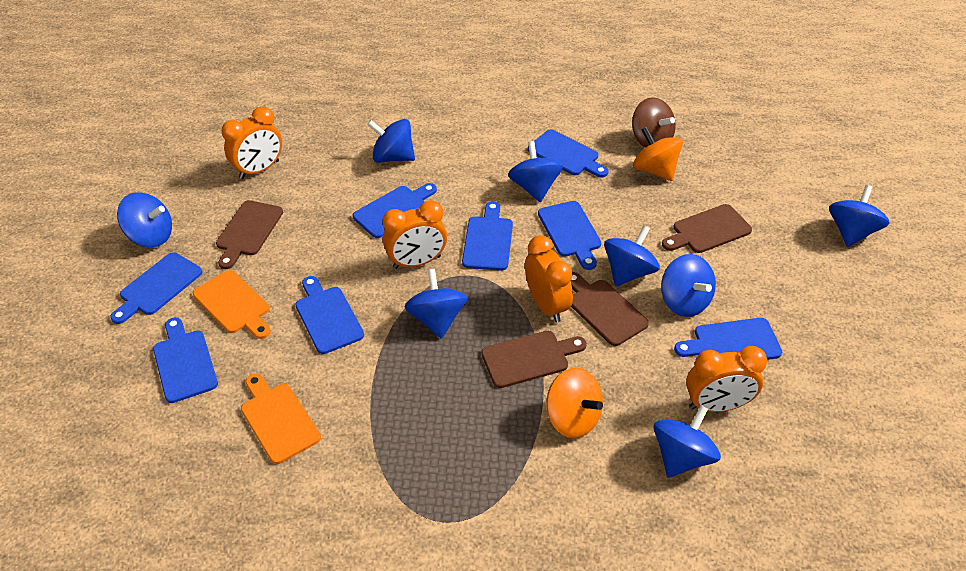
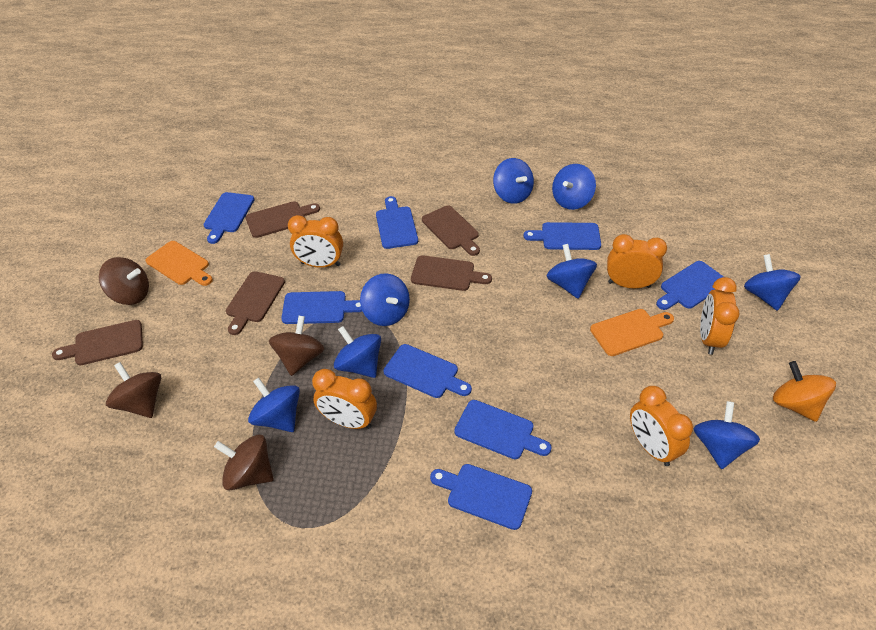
brown cutting board: [216,200,283,269] [481,331,587,388] [571,272,649,346] [662,204,752,253] = 4 -> [52,320,143,365] [226,271,285,335] [245,201,320,238] [411,255,492,291] [422,205,480,256] = 5
brown spinning top: [632,97,676,148] = 1 -> [99,257,149,305] [106,362,161,418] [214,434,274,491] [269,316,324,376] = 4
orange clock: [222,107,282,179] [382,200,447,269] [525,235,573,323] [686,346,767,412] = 4 -> [288,215,343,268] [312,369,377,429] [607,234,667,288] [630,386,693,466] [700,277,739,355] = 5
orange spinning top: [546,368,603,438] [633,127,683,181] = 2 -> [773,361,836,422] = 1

